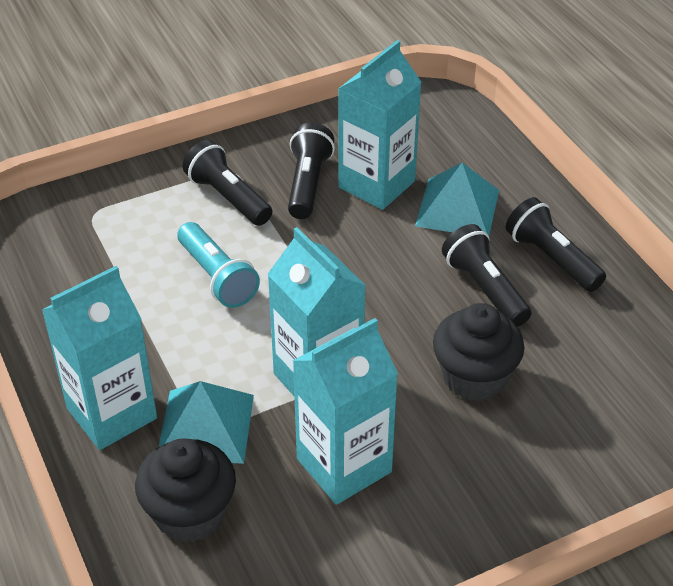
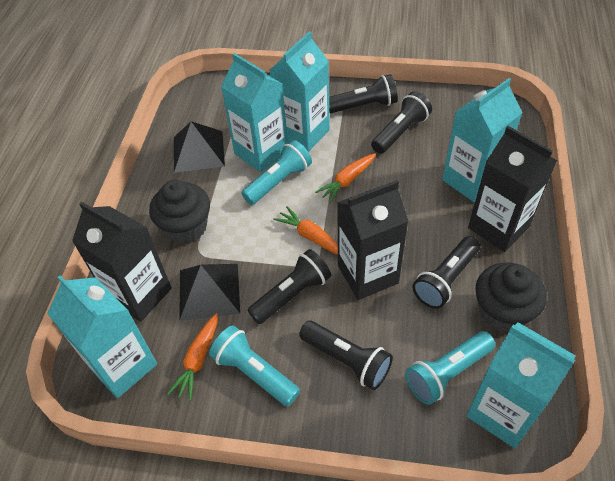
black carton: none = 0 -> [72,202,172,322] [337,180,408,300] [468,126,557,252] = 3
black flashlight: [182,140,272,226] [288,123,335,219] [442,224,532,327] [505,197,606,292] = 4 -> [248,249,331,324] [299,321,393,390] [329,74,398,113] [371,91,432,154] [412,236,480,309] = 5
black pyramid: none = 0 -> [174,121,225,173] [179,264,240,321] = 2
orange carrot: none = 0 -> [167,313,218,401] [273,206,338,255] [315,153,376,203] = 3
turquoise carton: [42,266,157,450] [268,227,366,397] [293,318,398,505] [338,40,422,210] = 4 -> [47,275,157,398] [221,53,288,172] [270,31,330,152] [442,78,522,202] [466,322,576,448] = 5
turquoise flashlight: [177,222,260,308] = 1 -> [209,325,300,407] [242,140,312,205] [405,331,495,405] = 3
turquoise pyramid: [159,381,254,464] [415,163,499,236] = 2 -> none = 0

